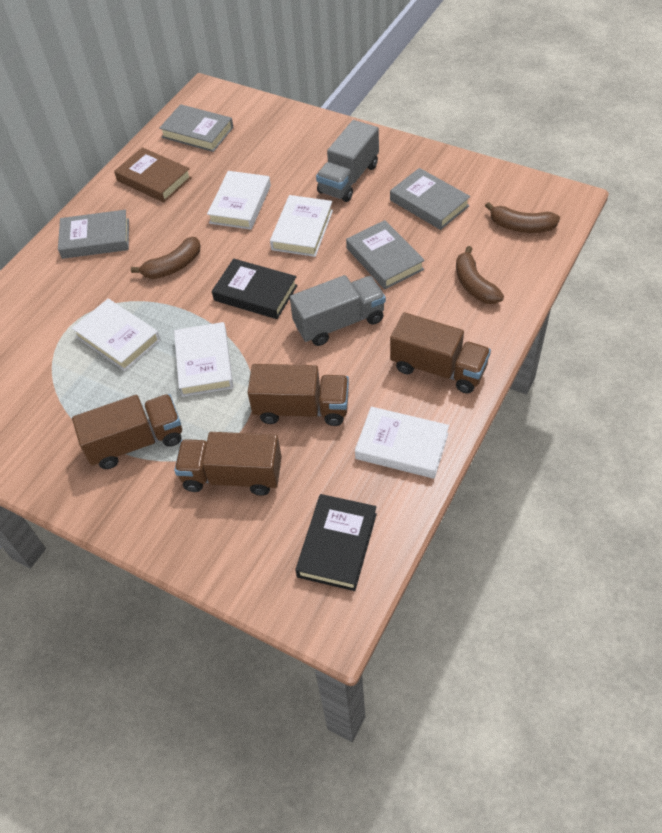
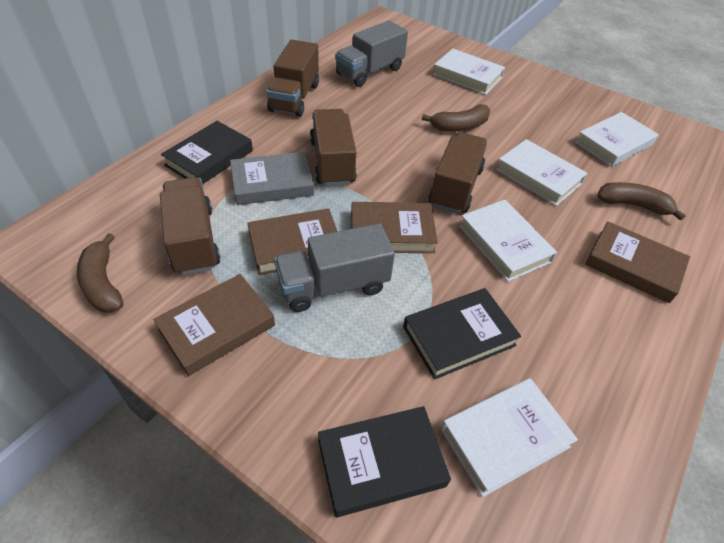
black book: [212,259,298,319] [295,494,377,591] = 2 -> [161,121,253,184] [318,406,451,517] [403,288,521,380] = 3
brown book: [114,147,192,202] = 1 -> [153,274,275,376] [248,208,338,275] [351,202,438,253] [585,221,690,303] = 4
grey book: [58,210,129,259] [159,104,234,152] [346,220,425,289] [390,168,470,230] = 4 -> [230,152,314,205] = 1

